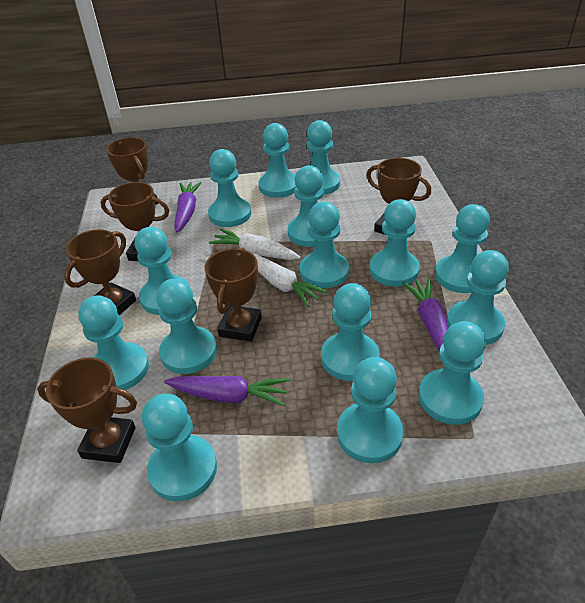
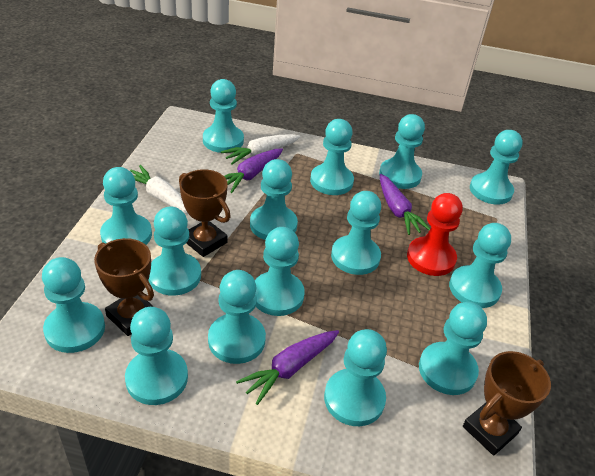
brown trophy: [37,358,137,463] [64,229,136,315] [101,182,170,261] [106,137,159,205] [205,248,262,342] [366,158,431,235] = 6 -> [94,238,154,336] [179,169,231,257] [463,351,551,456] = 3
red pawn: none = 0 -> [407,193,463,276] = 1

